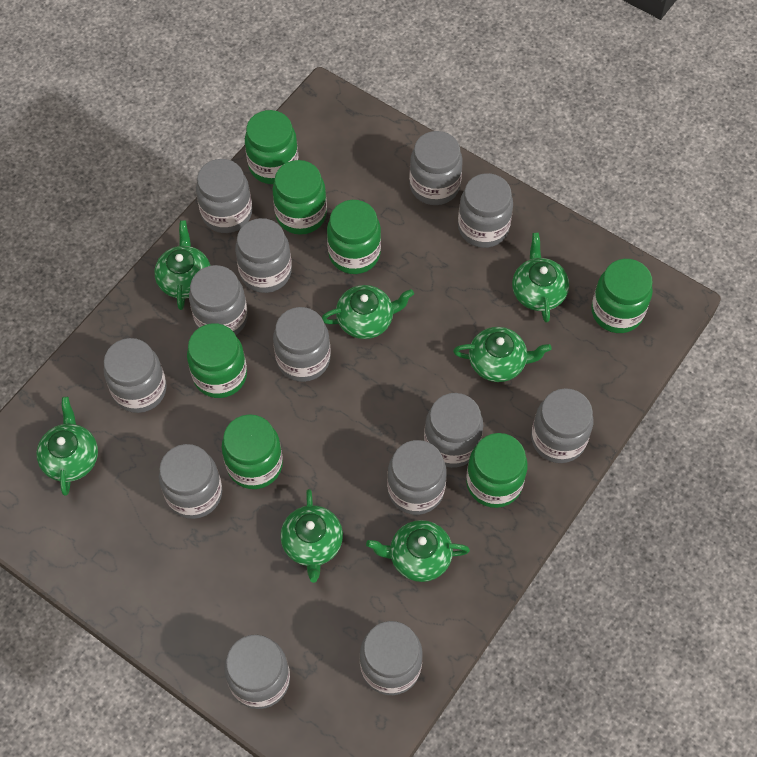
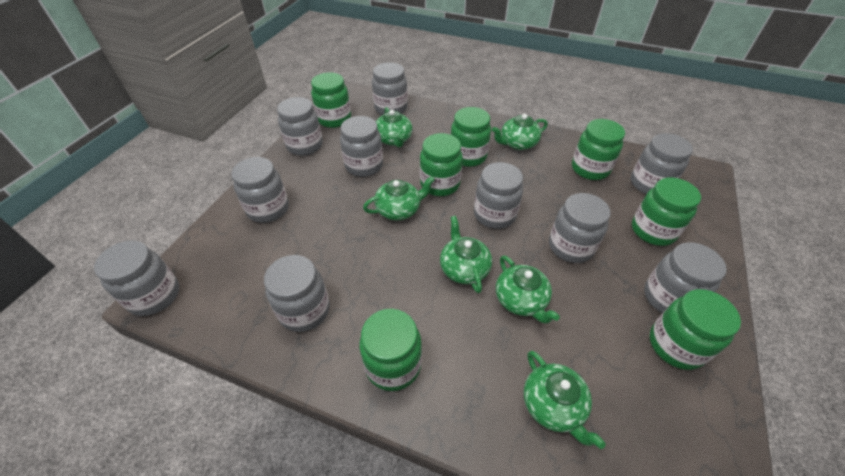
green teapot: [36,397,98,496] [154,221,211,310] [281,489,343,583] [322,285,414,339] [366,520,470,582] [453,327,552,382] [512,233,569,323] = 7 -> [363,176,435,220] [376,107,412,147] [440,216,492,293] [492,114,548,150] [496,255,560,324] [524,351,606,449] = 6
grey jar: [104,338,167,413] [159,444,222,519] [189,265,248,335] [196,159,252,233] [224,635,290,709] [235,218,292,293] [273,307,331,382] [360,621,423,695] [387,440,447,515] [409,131,463,205] [424,393,483,468] [458,173,513,248] [531,388,593,463] = 13 -> [94,240,179,316] [231,157,289,223] [264,255,330,332] [277,97,323,156] [340,116,383,177] [372,62,408,115] [474,162,523,229] [549,193,610,263] [631,133,693,194] [644,242,727,313] = 10

